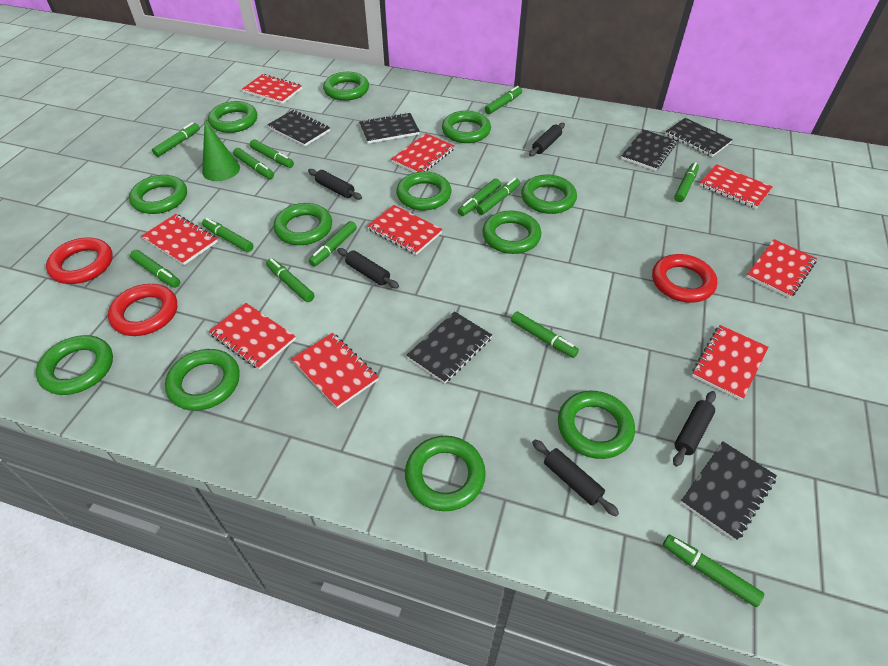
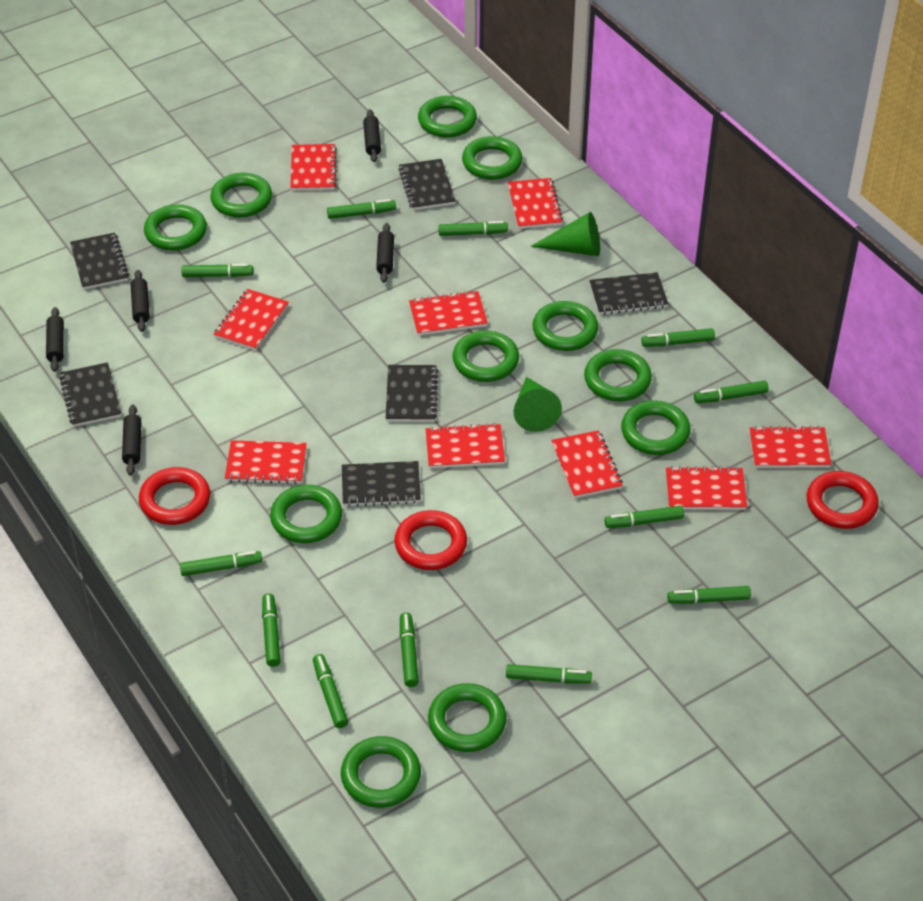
green cone: [202,121,240,181] = 1 -> [514,377,562,432] [530,212,600,256] = 2
green marker: [130,250,180,288] [152,122,200,157] [202,218,253,252] [233,148,274,179] [250,139,294,168] [266,258,315,302] [309,221,357,267] [458,179,501,216] [476,178,520,215] [485,86,522,114] [511,311,579,358] [663,535,764,607] [674,162,699,202] = 13 -> [180,551,262,576] [181,264,253,277] [262,593,280,667] [313,654,348,728] [327,199,396,219] [400,612,419,687] [438,221,508,236] [506,664,592,684] [605,506,684,528] [641,328,715,347] [667,586,751,604] [694,381,769,403] = 12
green ring: [36,335,113,395] [129,175,187,214] [165,349,240,411] [208,101,257,133] [274,203,332,245] [323,72,369,101] [396,171,451,210] [405,436,486,511] [442,111,491,143] [482,211,541,254] [521,175,577,214] [558,391,635,459] = 12 -> [144,204,207,251] [210,173,272,218] [270,485,342,543] [341,736,421,808] [418,96,477,138] [428,683,507,752] [452,331,519,382] [462,136,522,180] [532,301,598,351] [584,349,652,401] [621,400,691,455] = 11

